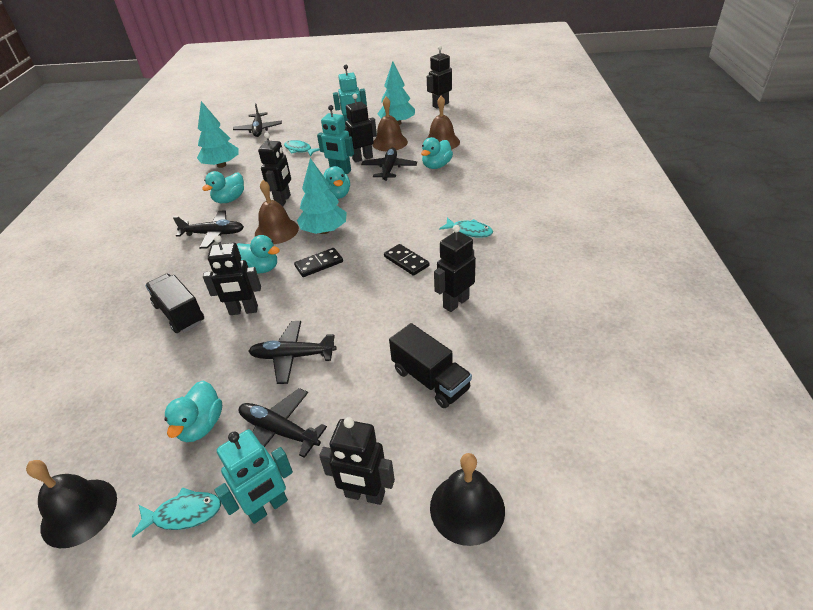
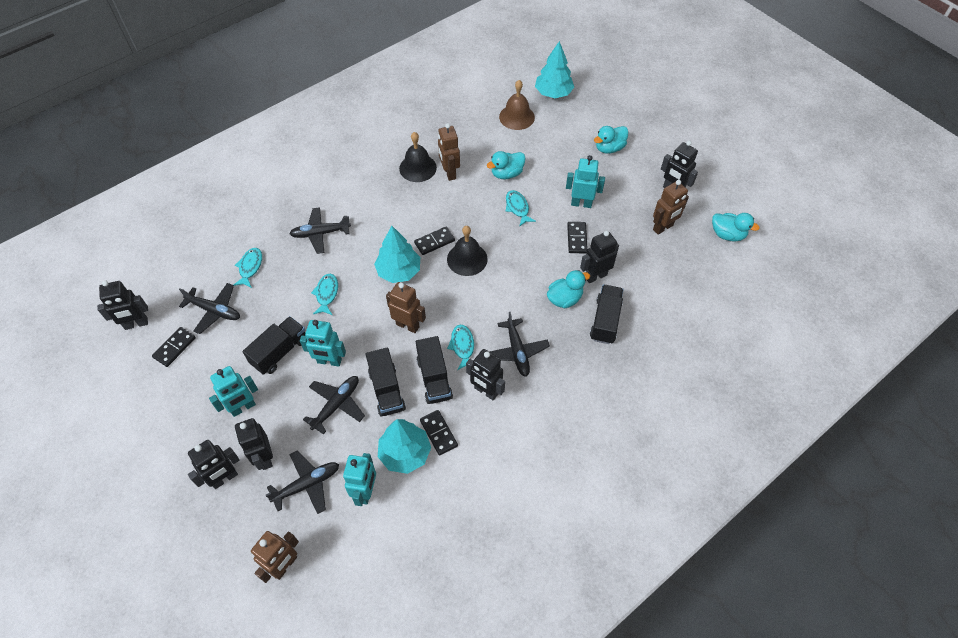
black domino: [294,248,343,277] [384,244,429,276] = 2 -> [152,327,196,367] [414,227,455,255] [420,410,458,455] [567,222,588,254] = 4
black truck: [145,274,204,333] [389,323,472,408] = 2 -> [242,316,305,375] [366,347,406,417] [416,336,453,404] [590,284,623,344] = 4
brown bell: [255,180,299,244] [372,97,408,151] [427,96,460,150] = 3 -> [499,80,535,130] = 1
brown robot: none = 0 -> [251,531,299,583] [386,282,426,333] [438,123,460,181] [653,180,689,235] = 4
turquoise duck: [164,381,222,442] [202,171,244,203] [237,235,280,273] [323,166,350,199] [421,137,453,169] = 5 -> [487,151,526,179] [547,270,590,308] [594,126,628,154] [712,213,760,241] = 4
turquoise fish: [132,487,221,538] [284,140,320,156] [439,218,493,238] = 3 -> [234,248,262,288] [311,274,338,315] [447,325,474,370] [505,190,536,227] = 4
turquoise robot: [215,429,293,524] [317,105,354,174] [333,65,367,125] = 3 -> [209,366,258,417] [300,320,346,367] [343,453,376,506] [566,155,605,208] = 4

